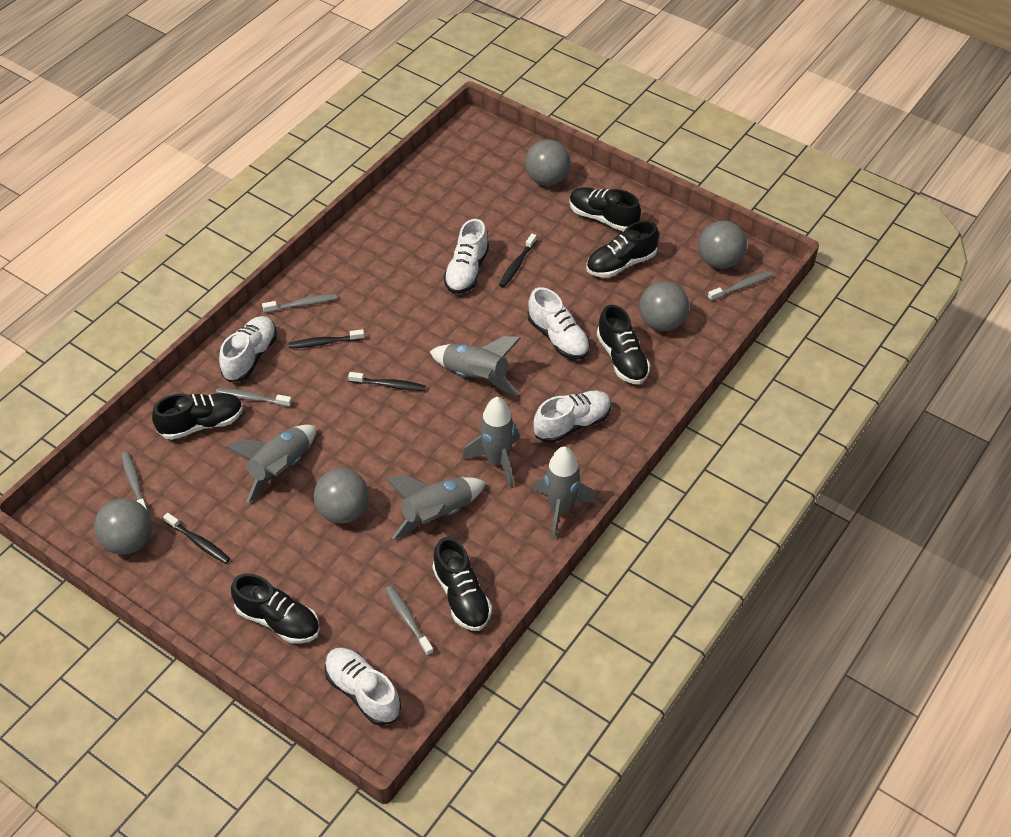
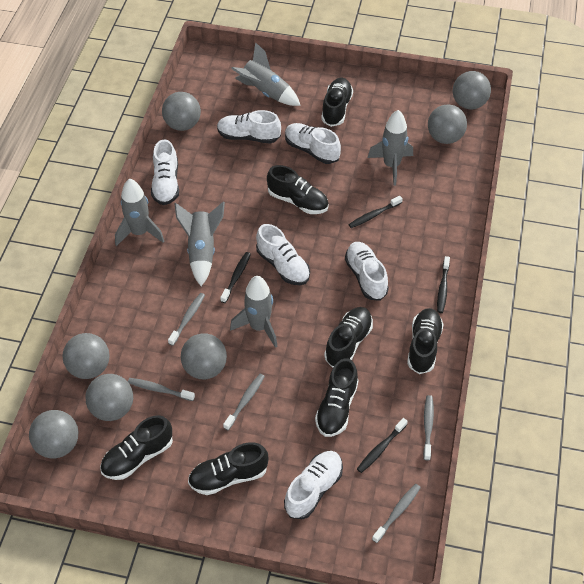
black shoe: [152,393,243,440] [231,573,320,644] [432,537,492,631] [569,187,641,232] [586,221,659,278] [597,305,650,384] = 6 -> [100,415,173,480] [188,442,269,495] [267,165,329,214] [315,358,359,437] [321,78,353,127] [324,307,373,368] [407,308,444,374] = 7
grey ball: [94,498,152,555] [314,468,369,524] [525,140,571,186] [639,281,689,331] [698,221,747,269] = 5 -> [29,410,79,458] [63,333,109,379] [85,374,133,421] [162,92,201,131] [181,333,227,379] [428,104,467,144] [453,71,491,109] = 7
white shoe: [219,316,277,382] [324,648,401,726] [444,219,489,294] [528,287,590,360] [533,391,612,443] = 5 -> [151,140,179,205] [217,110,281,144] [256,224,310,285] [284,451,343,519] [285,123,341,164] [345,242,389,301] = 6

